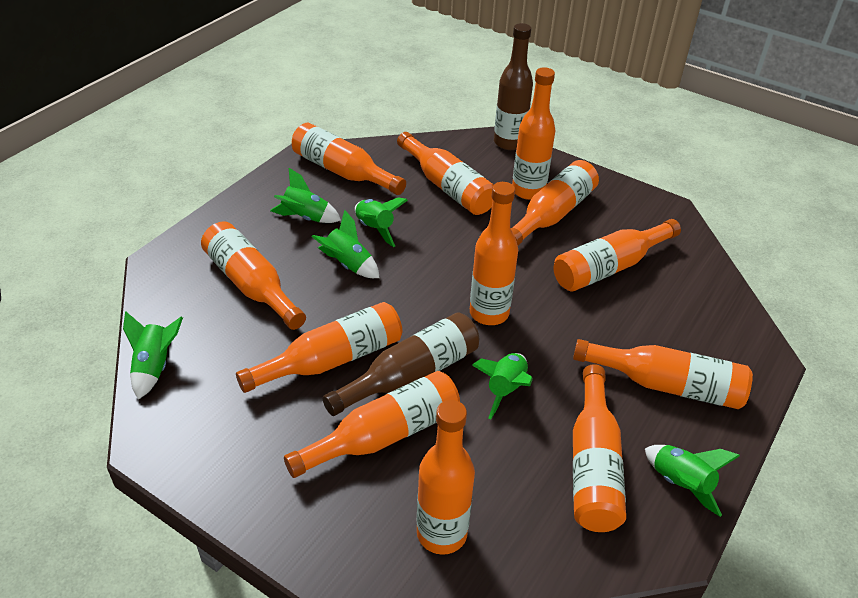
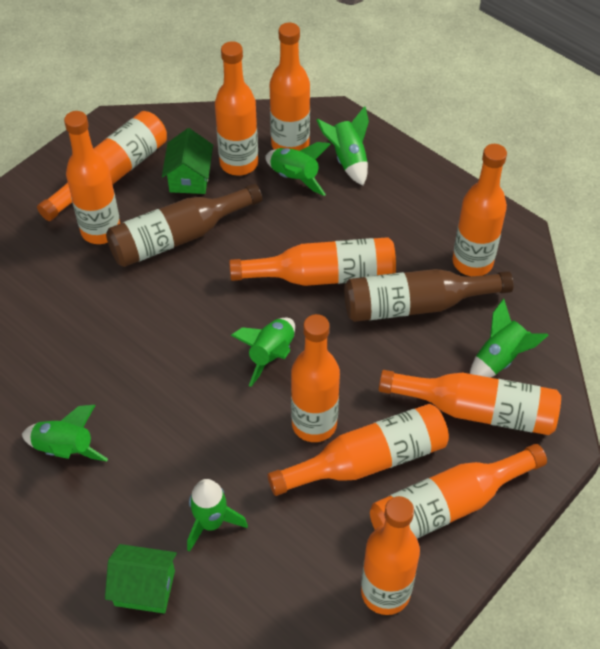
green house: none = 0 -> [105,544,177,614] [162,128,213,194] = 2
orange bottle: [201,222,306,330] [236,302,402,393] [284,371,460,478] [292,123,406,195] [397,132,494,215] [417,400,475,555] [470,182,518,325] [511,160,599,245] [512,67,556,200] [554,219,681,292] [573,339,753,409] [573,364,626,532] = 12 -> [37,111,167,221] [64,111,120,244] [215,41,258,176] [229,237,396,286] [267,404,449,496] [270,23,310,151] [291,314,340,442] [361,496,420,615] [370,444,547,538] [379,370,561,435] [452,144,507,276] = 11

